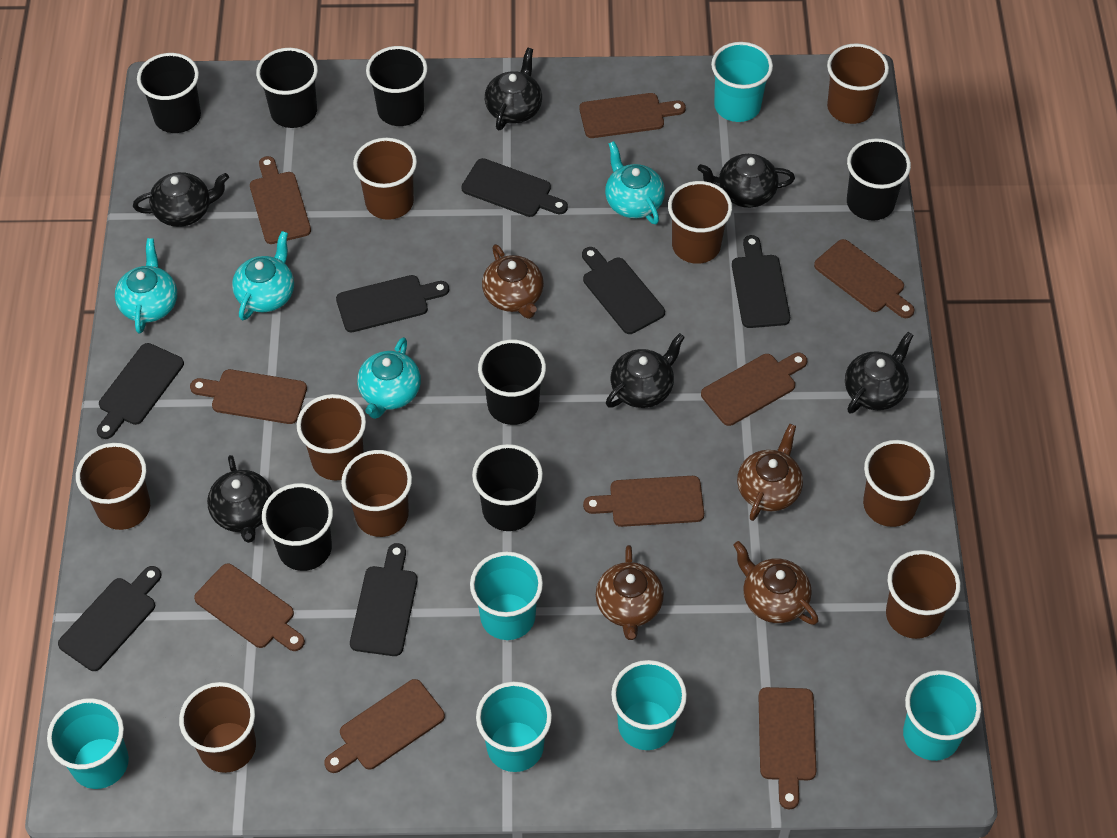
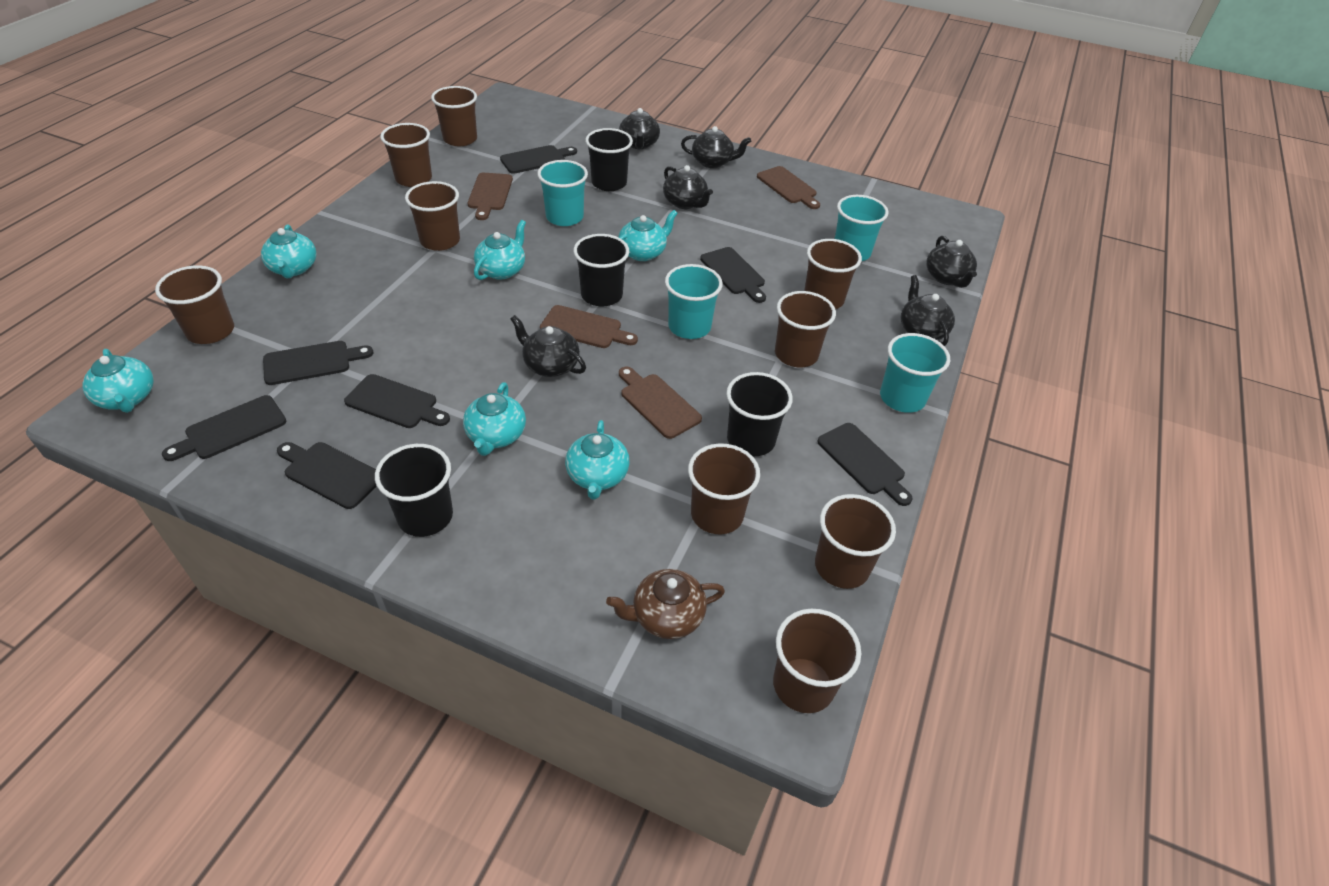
black cup: [137,53,201,133] [256,48,318,128] [262,483,333,571] [366,46,428,126] [472,444,543,531] [478,340,546,425] [847,138,911,221] = 7 -> [375,444,453,537] [573,234,629,306] [585,128,633,191] [726,372,793,456] = 4
brown cutting board: [190,369,307,424] [194,564,305,651] [250,156,311,244] [324,679,445,773] [579,93,686,138] [583,476,704,527] [701,353,807,426] [758,687,816,809] [814,239,915,318] = 9 -> [468,173,513,220] [540,305,638,348] [619,367,702,439] [757,166,820,209] = 4
brown teapot: [482,244,544,319] [596,545,664,640] [733,541,818,625] [737,424,803,521] = 4 -> [606,569,725,639] = 1
turquoise cup: [47,698,129,789] [470,551,543,640] [476,682,552,772] [611,660,687,750] [711,42,773,122] [903,670,981,761] = 6 -> [537,160,588,226] [665,264,723,339] [835,195,889,261] [880,333,950,413] = 4
turquoise teapot: [115,238,177,334] [232,231,294,320] [357,337,421,419] [605,141,665,224] = 4 -> [82,349,154,413] [261,224,316,278] [463,382,526,456] [474,220,526,280] [565,420,630,500] [618,210,678,261] = 6

